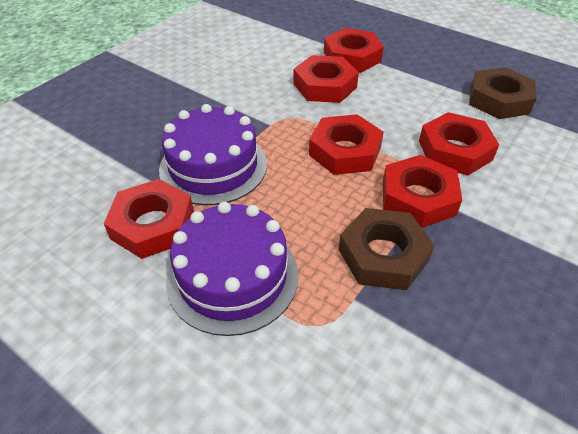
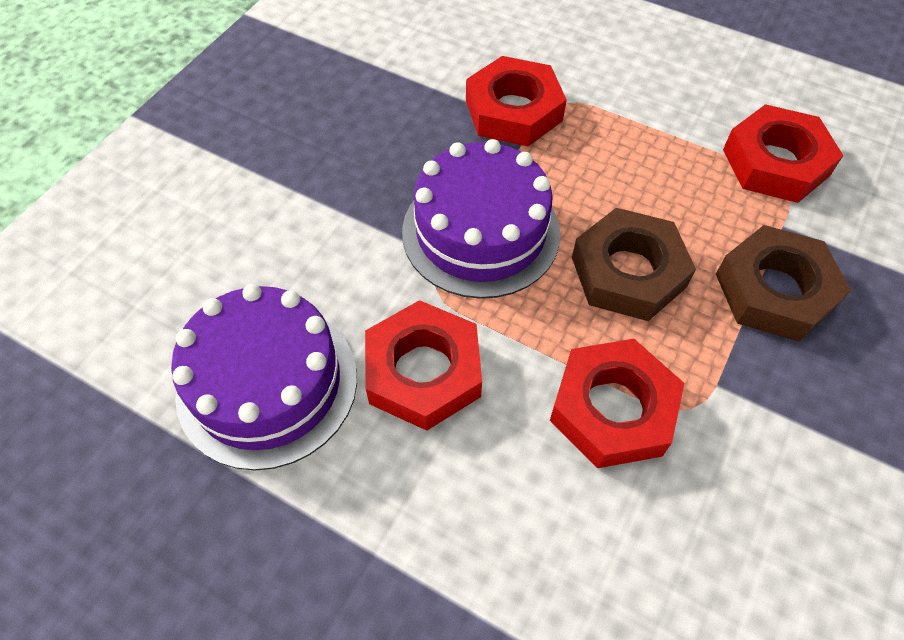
red nut: [104,179,194,259] [294,55,359,103] [309,114,384,175] [324,28,384,73] [383,155,462,228] [419,112,499,175] = 6 -> [365,300,482,431] [466,56,567,146] [550,339,684,468] [723,104,844,203] = 4

